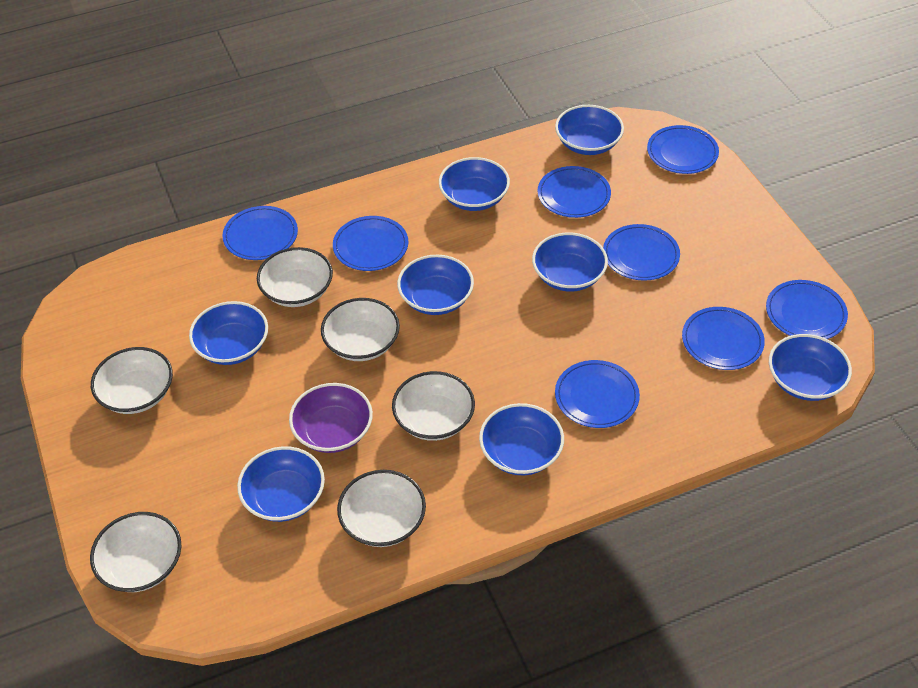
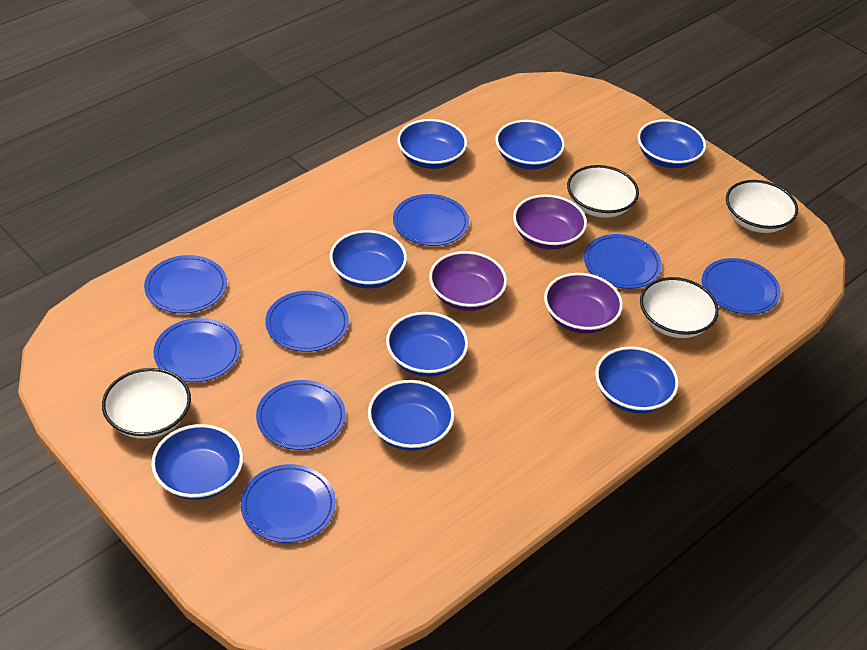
purple bowl: [289,383,373,453] = 1 -> [429,251,507,311] [513,194,587,250] [544,273,623,334] = 3
white bowl: [90,512,181,592] [91,347,173,414] [257,247,333,307] [321,298,400,361] [337,470,426,547] [392,371,475,441] = 6 -> [102,368,191,439] [567,165,639,218] [640,277,719,338] [726,180,798,233] = 4

